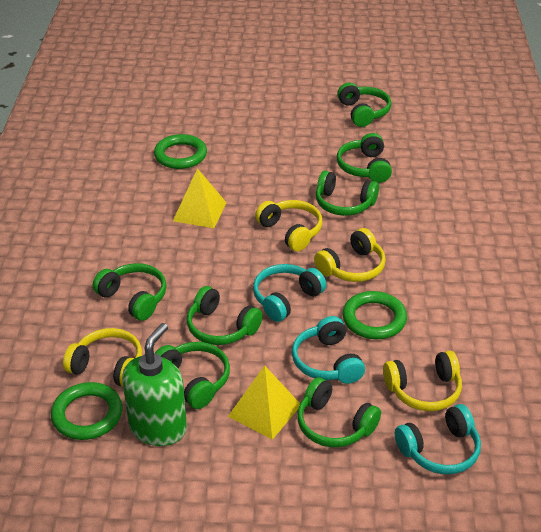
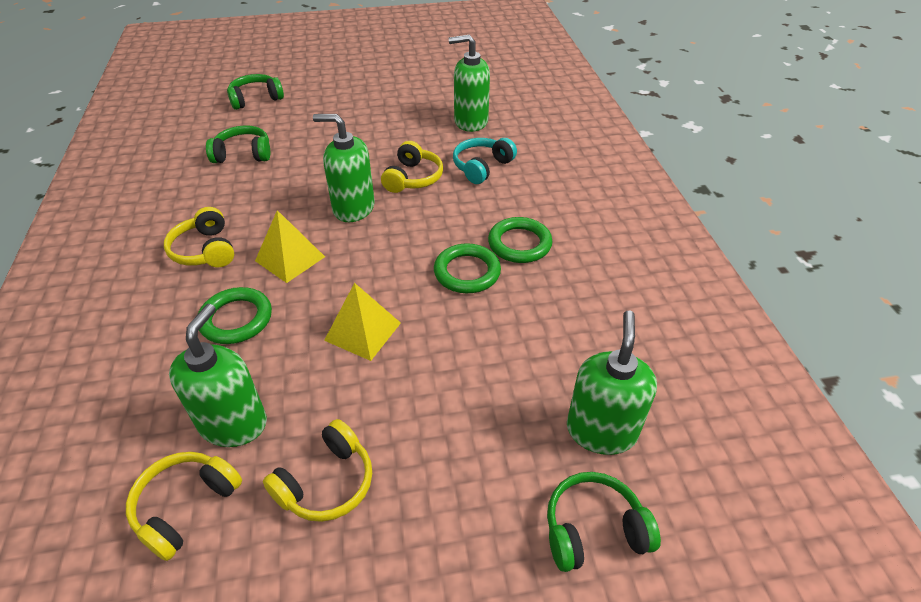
green headphones: [93,263,167,321] [155,342,230,409] [187,286,263,345] [297,377,381,447] [316,170,379,216] [337,83,391,127] [337,133,392,183] = 7 -> [206,125,270,163] [227,74,284,110] [547,472,661,572] = 3
green soap dispenser: [122,323,187,446] = 1 -> [169,304,267,447] [313,114,375,222] [449,35,490,132] [567,311,657,455] = 4
turquoise headphones: [253,264,326,322] [292,316,365,384] [395,404,481,474] = 3 -> [453,138,517,184] = 1

